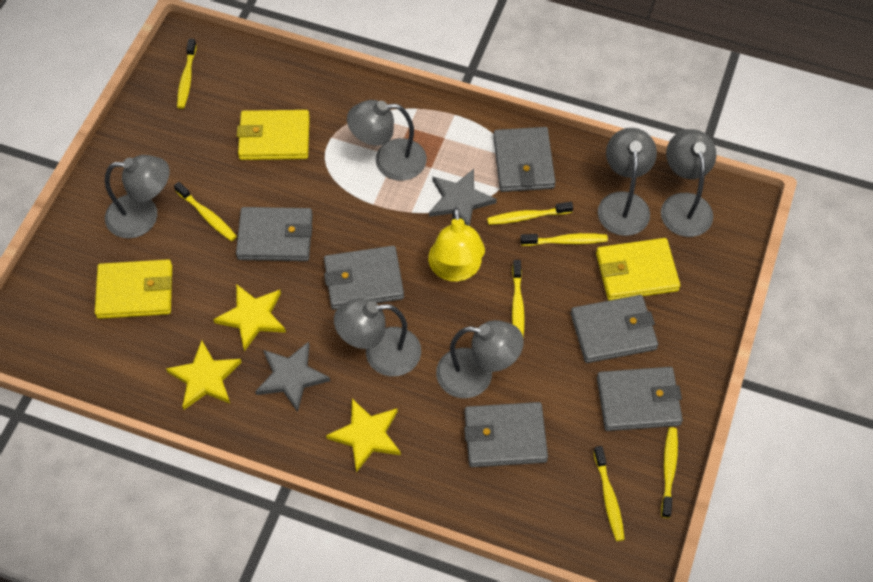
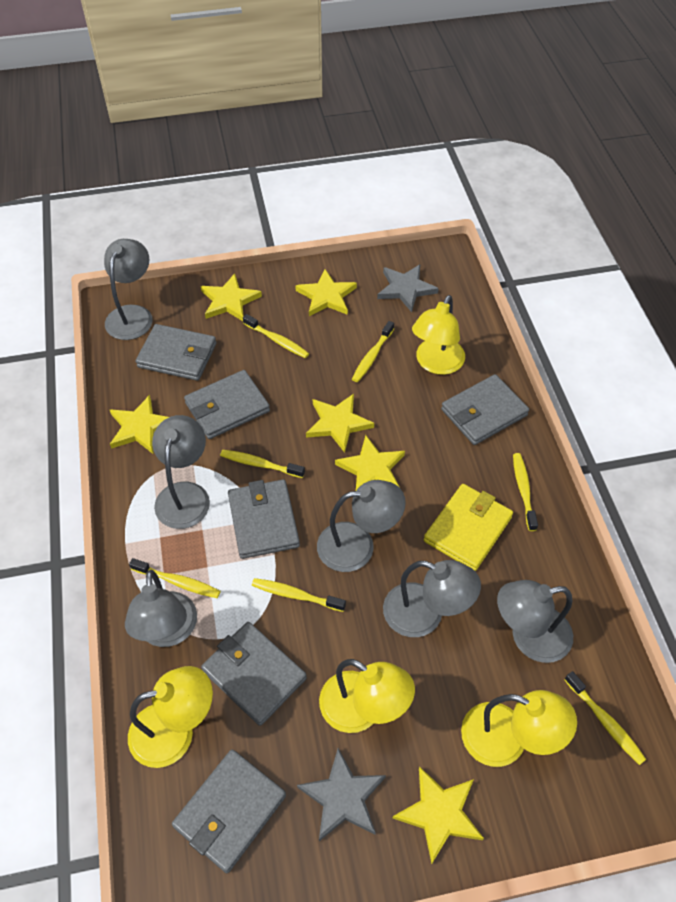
yellow lamp: [428,208,485,282] = 1 -> [128,666,213,768] [319,659,415,733] [412,295,465,375] [461,690,577,767] = 4
yellow star: [166,340,242,410] [213,284,286,351] [326,399,401,472] = 3 -> [110,395,169,454] [200,273,262,321] [295,269,357,316] [306,394,374,453] [335,435,405,490] [393,767,484,864] = 6
yellow wallet: [95,259,172,319] [237,110,310,160] [596,238,680,300] = 3 -> [424,484,513,571] = 1

